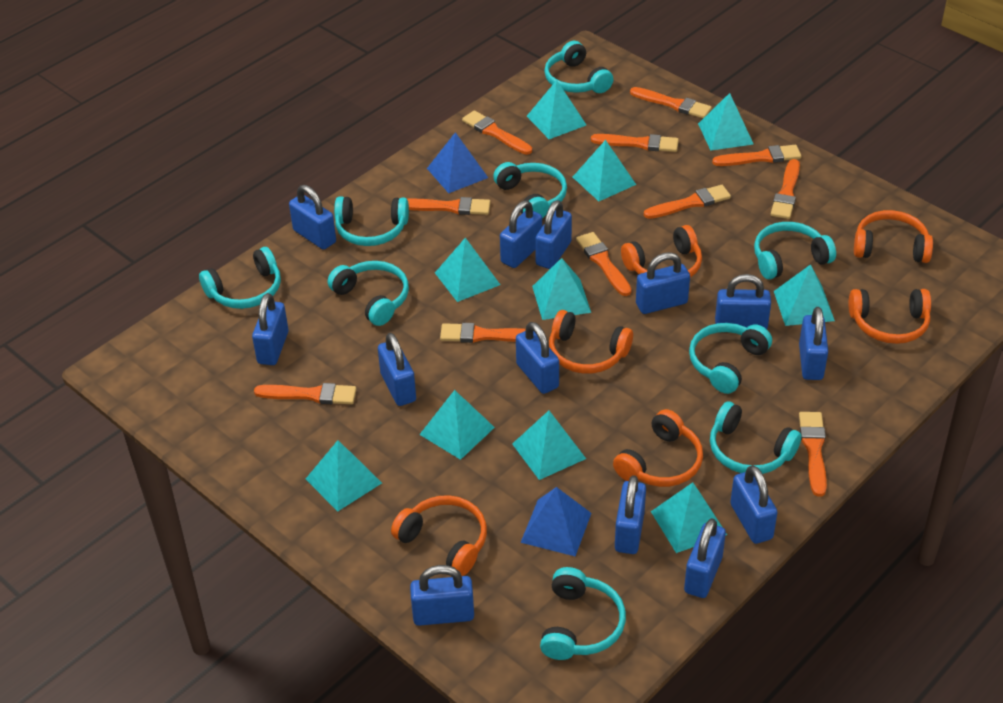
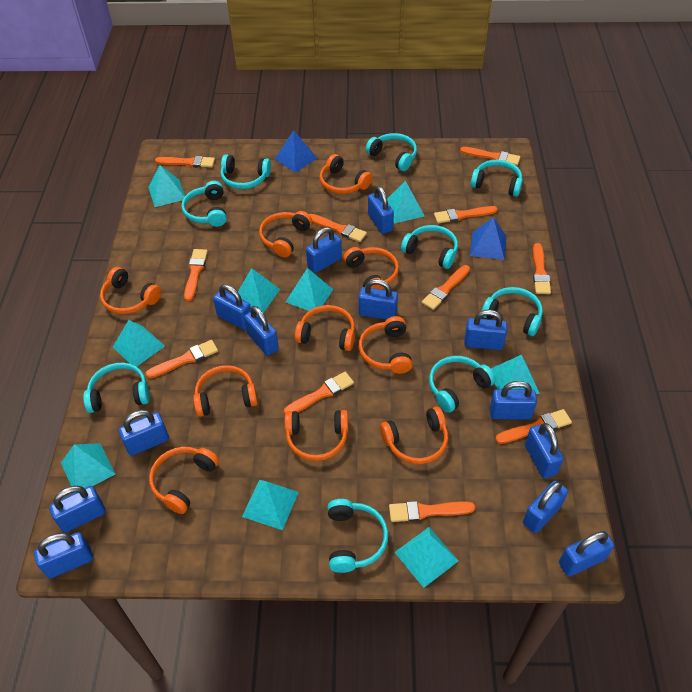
orange headphones: [391,495,487,576] [549,310,633,374] [613,409,703,487] [621,225,702,278] [849,289,931,344] [854,210,933,263] = 6 -> [100,267,161,314] [149,447,219,514] [193,365,258,417] [259,211,312,258] [285,410,348,461] [295,305,355,351] [319,154,373,194] [343,247,399,290] [359,316,412,374] [380,407,448,464] = 10
turquoise pyramid: [306,440,382,512] [419,390,495,460] [435,238,500,302] [512,411,586,480] [527,80,586,139] [532,258,591,320] [573,140,636,201] [651,482,727,553] [698,93,753,151] [774,264,835,326] = 10 -> [61,443,115,488] [113,320,165,366] [149,165,185,207] [238,268,280,313] [242,480,299,530] [286,268,334,311] [387,181,425,224] [395,527,458,588] [491,355,540,394] = 9

